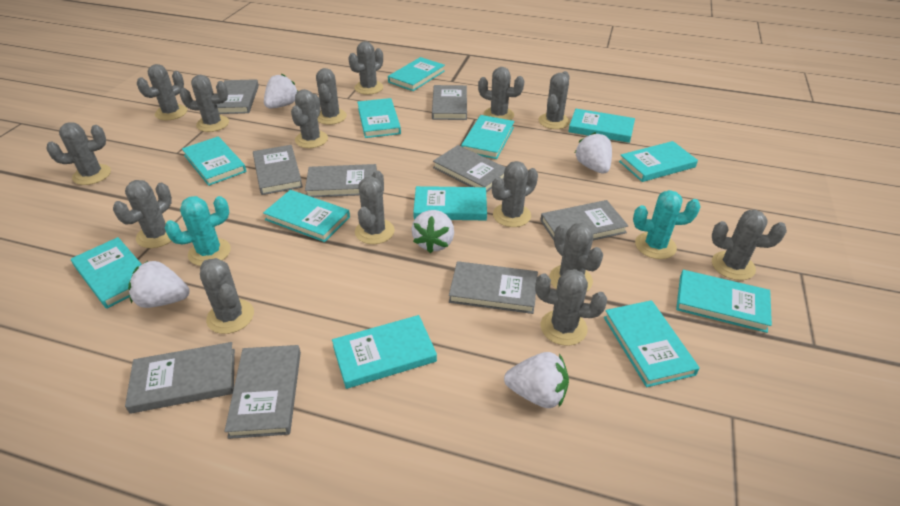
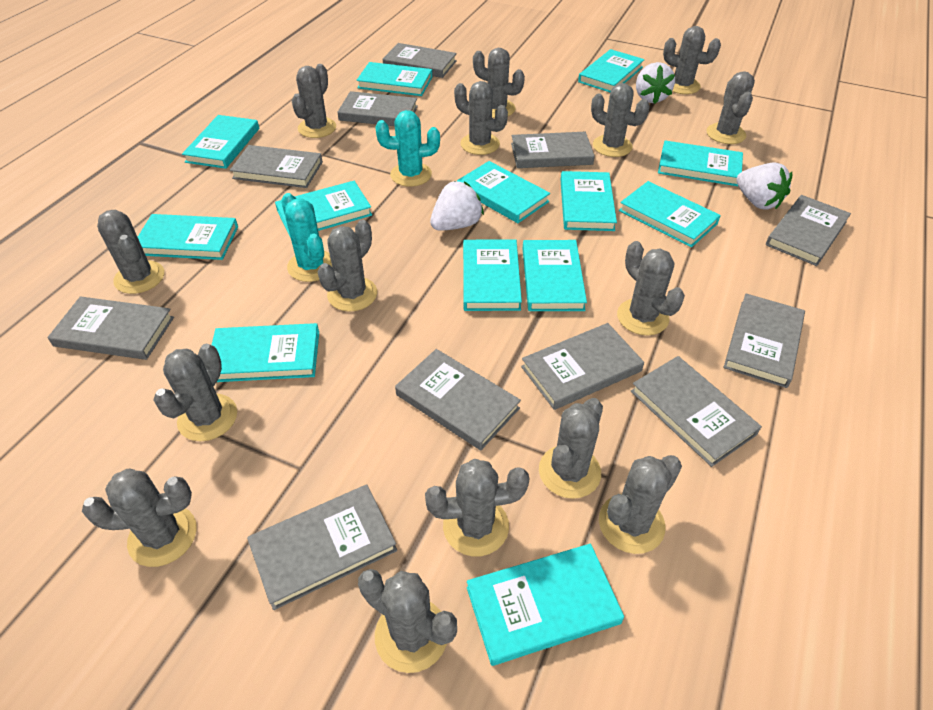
grey book: [125,342,235,414] [217,79,259,114] [224,345,301,439] [253,145,303,195] [305,164,377,197] [432,85,467,120] [433,145,506,192] [449,261,538,314] [540,200,628,240] = 9 -> [47,296,174,360] [230,145,323,188] [247,485,397,610] [337,91,418,126] [383,43,457,78] [395,349,521,450] [511,132,595,168] [521,323,644,410] [631,356,762,467] [724,294,805,388] [766,195,851,266] = 11
turquoise book: [71,237,142,309] [182,136,246,186] [263,190,350,242] [332,315,437,389] [357,98,401,138] [388,57,445,91] [413,186,487,220] [461,115,514,159] [568,109,635,143] [604,300,700,387] [619,141,698,182] [676,270,772,333] = 12 -> [138,214,238,260] [182,115,259,169] [212,323,319,382] [275,181,372,236] [356,62,432,96] [457,161,550,223] [463,239,522,311] [467,544,624,666] [523,240,587,311] [560,171,617,231] [578,49,645,92] [619,181,721,247] [658,140,743,186] = 13
white strawberry: [128,261,190,308] [264,74,298,109] [412,210,454,253] [504,352,569,408] [575,132,612,174] = 5 -> [430,181,484,230] [636,62,675,104] [736,162,792,210] = 3

